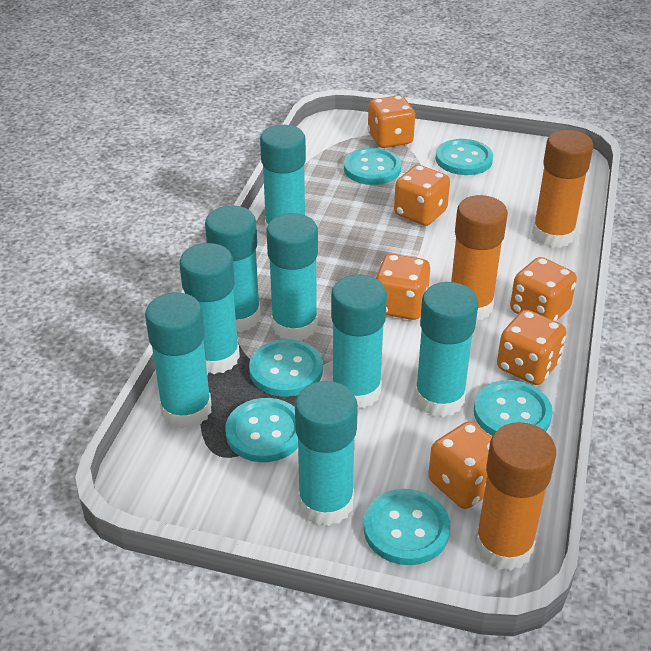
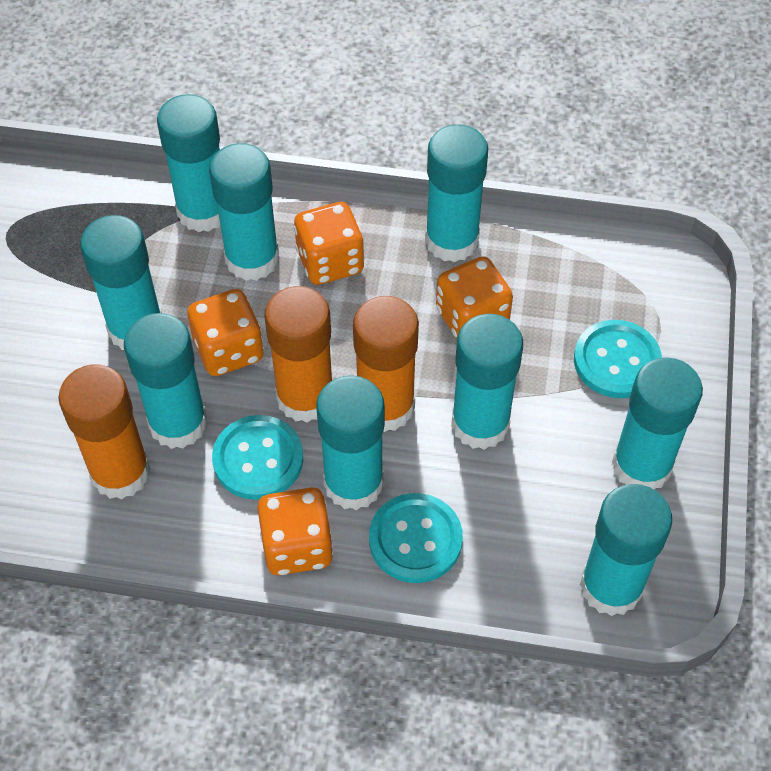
orange dice: [367,95,415,148] [375,254,430,320] [394,165,450,226] [428,421,492,509] [497,310,566,385] [510,257,577,321] = 6 -> [187,289,264,376] [257,487,334,575] [294,202,365,285] [436,256,513,339] = 4
turquoise button: [225,398,298,462] [249,339,323,397] [344,148,402,185] [364,489,450,565] [436,139,493,175] [474,380,553,436] = 6 -> [212,415,303,500] [369,493,463,583] [574,320,662,398] = 3
turquoise glue stick: [145,293,212,429] [179,243,240,374] [205,206,260,332] [260,125,306,233] [267,213,318,340] [295,381,358,526] [331,274,387,409] [415,282,478,417] = 8 -> [80,215,162,350] [124,313,207,449] [157,94,220,232] [209,143,279,281] [316,375,385,510] [425,124,488,262] [451,314,523,450] [580,484,672,616] [612,357,703,489] = 9

